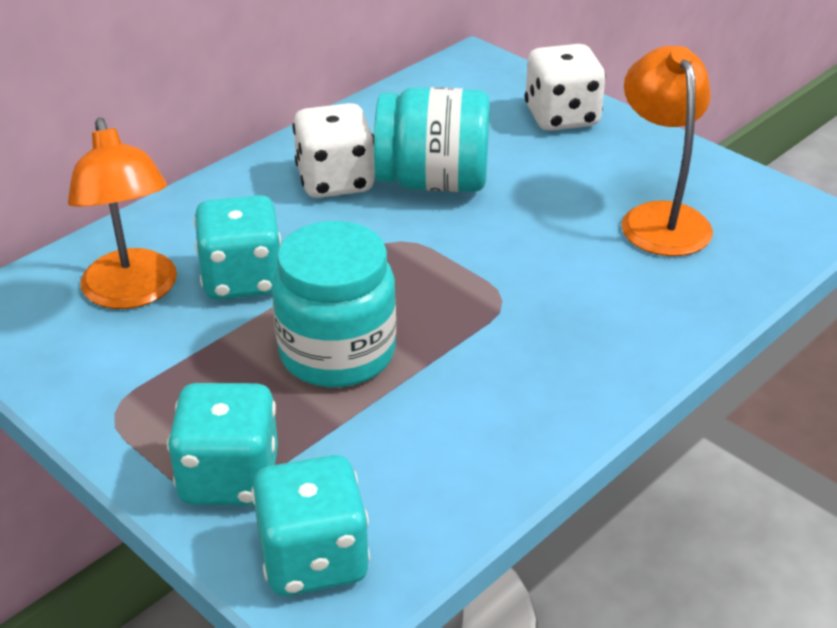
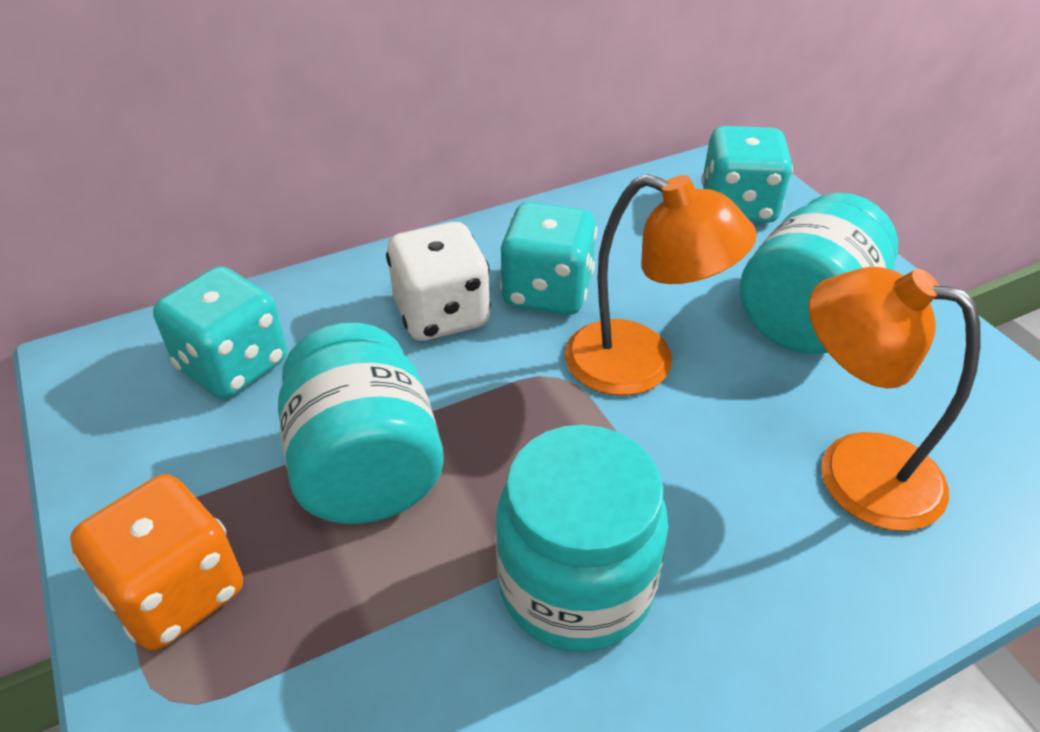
orange dice: none = 0 -> [70,474,243,651] = 1
turquoise jar: [272,221,396,387] [374,87,490,192] = 2 -> [278,323,444,524] [496,425,668,652] [739,193,898,354] = 3
white dice: [292,103,374,198] [525,44,606,131] = 2 -> [386,222,491,341] = 1

